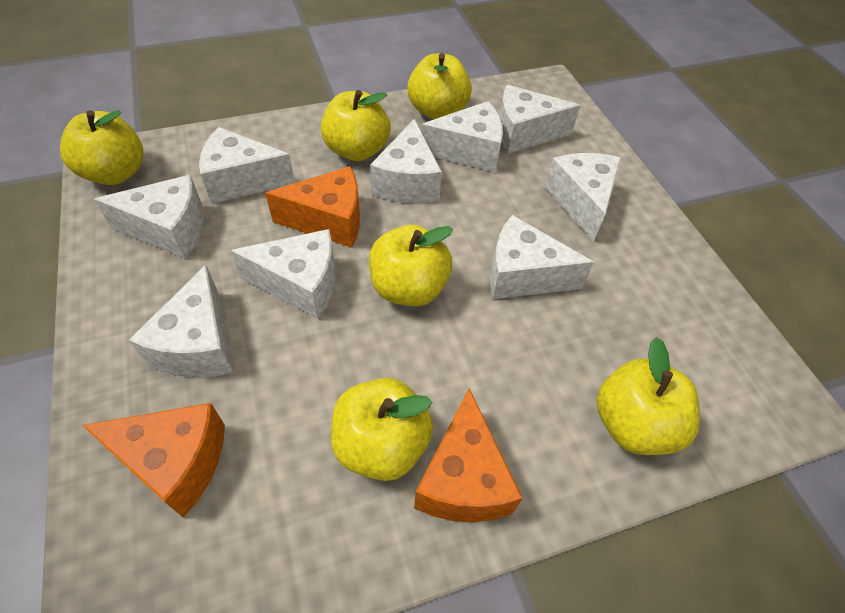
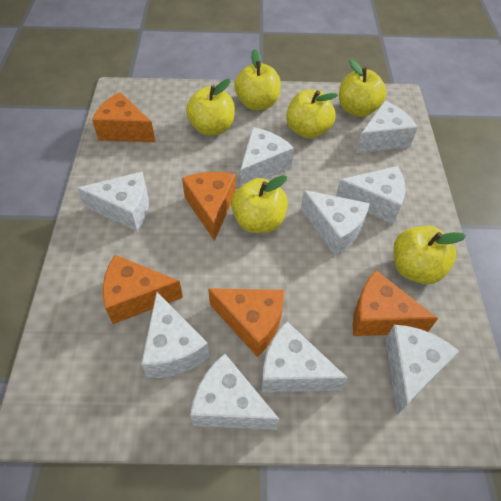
orange cheese: [82,403,225,518] [265,166,360,248] [414,388,523,522] = 3 -> [92,92,155,142] [103,255,183,324] [182,172,236,241] [208,288,284,357] [353,270,438,336] = 5

